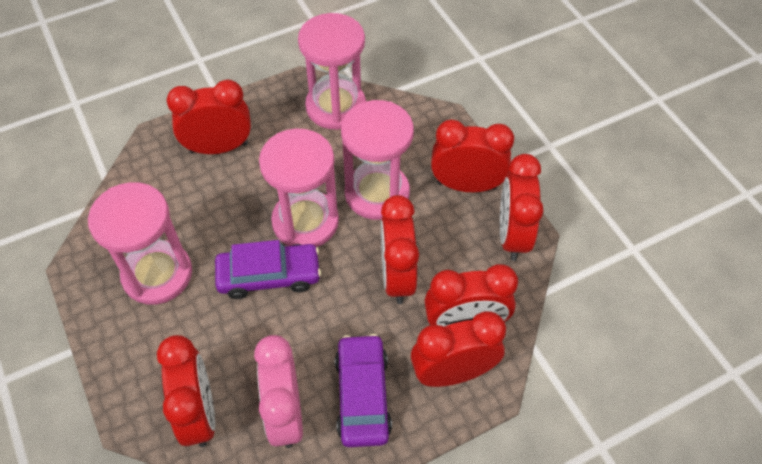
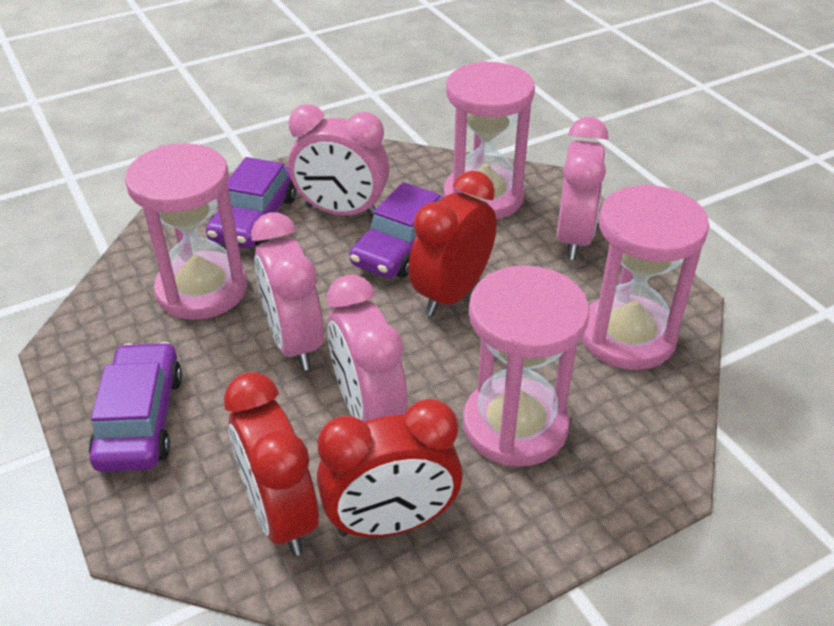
pink clock: [254,335,303,448] = 1 -> [251,212,324,371] [288,104,389,217] [327,275,407,422] [556,117,608,260] = 4
purple car: [215,240,321,299] [335,334,392,447] = 2 -> [89,342,182,472] [206,157,297,248] [350,182,444,278] = 3
red clock: [157,335,215,447] [166,79,251,154] [381,195,419,304] [411,311,506,387] [425,264,518,327] [431,120,514,192] [500,154,544,261] = 7 -> [224,372,319,556] [317,399,463,537] [408,171,497,316] = 3

